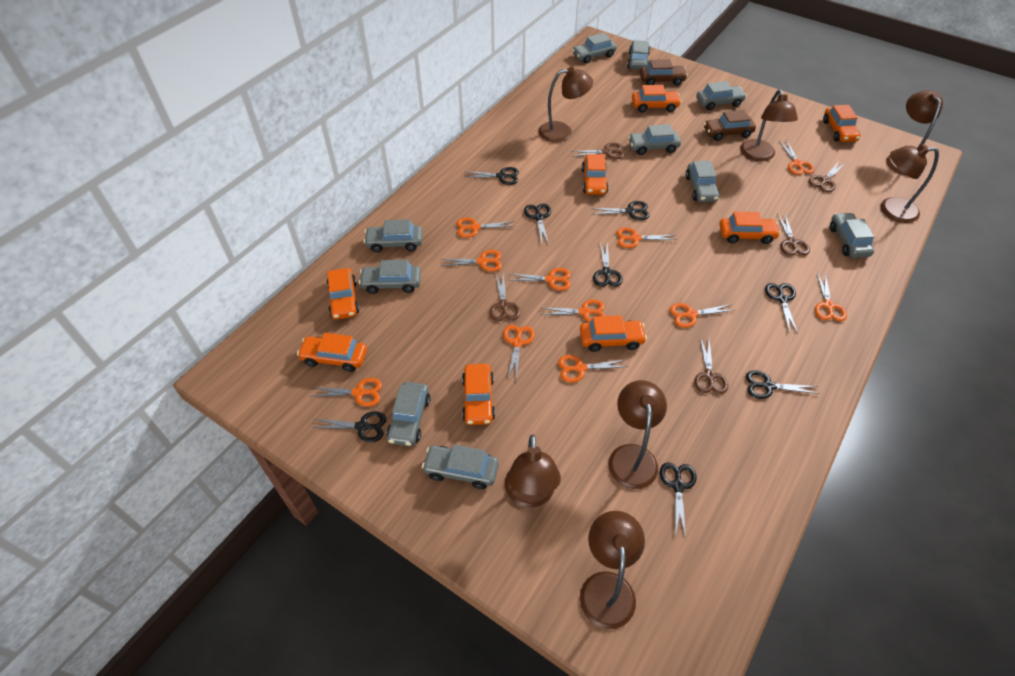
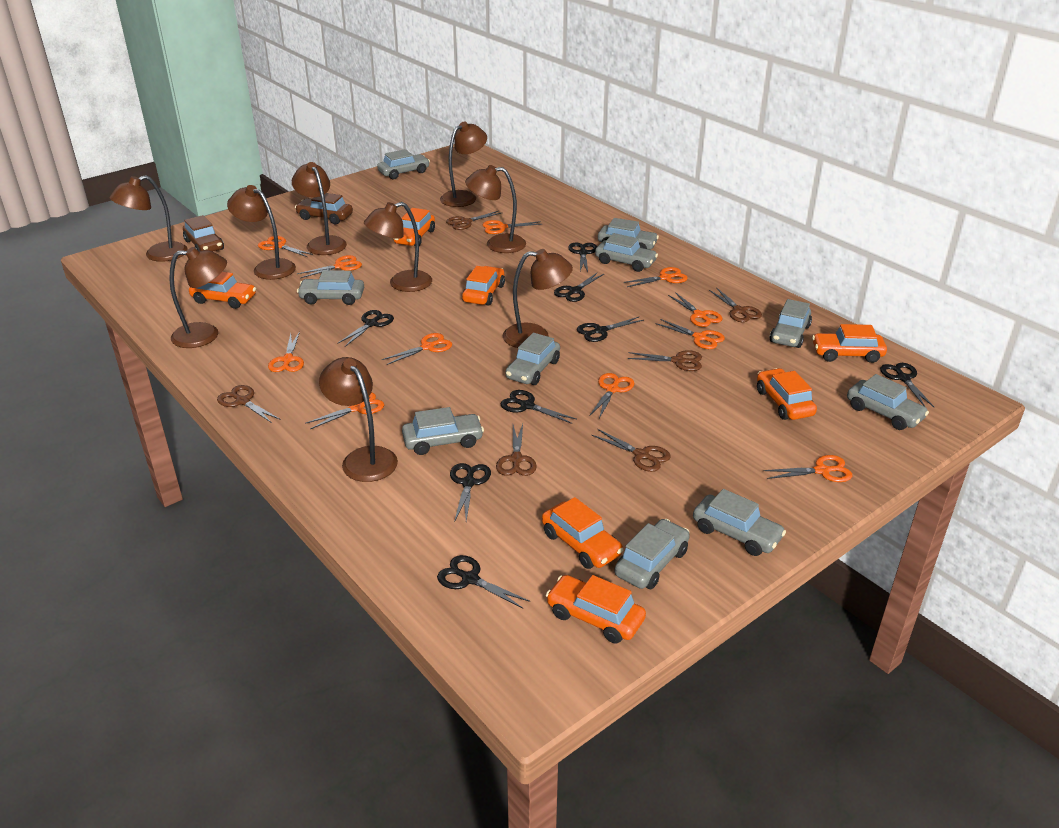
brown lamp: [505,434,561,508] [538,67,593,142] [580,511,645,629] [608,380,667,489] [740,89,798,161] [881,144,939,223] [886,90,943,175] = 7 -> [110,175,188,262] [169,247,227,348] [227,185,296,280] [292,162,347,255] [319,357,398,482] [364,202,432,292] [440,121,487,207] [465,165,526,253] [503,249,573,348] = 9
brown scissors: [490,273,520,321] [571,143,625,159] [694,337,728,394] [777,214,810,256] [809,162,846,192] = 5 -> [217,385,281,423] [446,211,501,230] [496,424,537,476] [592,429,671,472] [627,350,702,371] [709,287,762,322] = 6
orange car: [297,333,367,372] [327,268,359,320] [462,364,495,425] [580,315,647,352] [582,154,609,195] [632,85,682,112] [719,212,781,244] [823,105,861,142] = 8 -> [189,272,256,309] [393,208,435,246] [462,266,505,306] [542,497,623,569] [546,575,646,644] [757,368,817,420] [812,324,887,363] = 7

